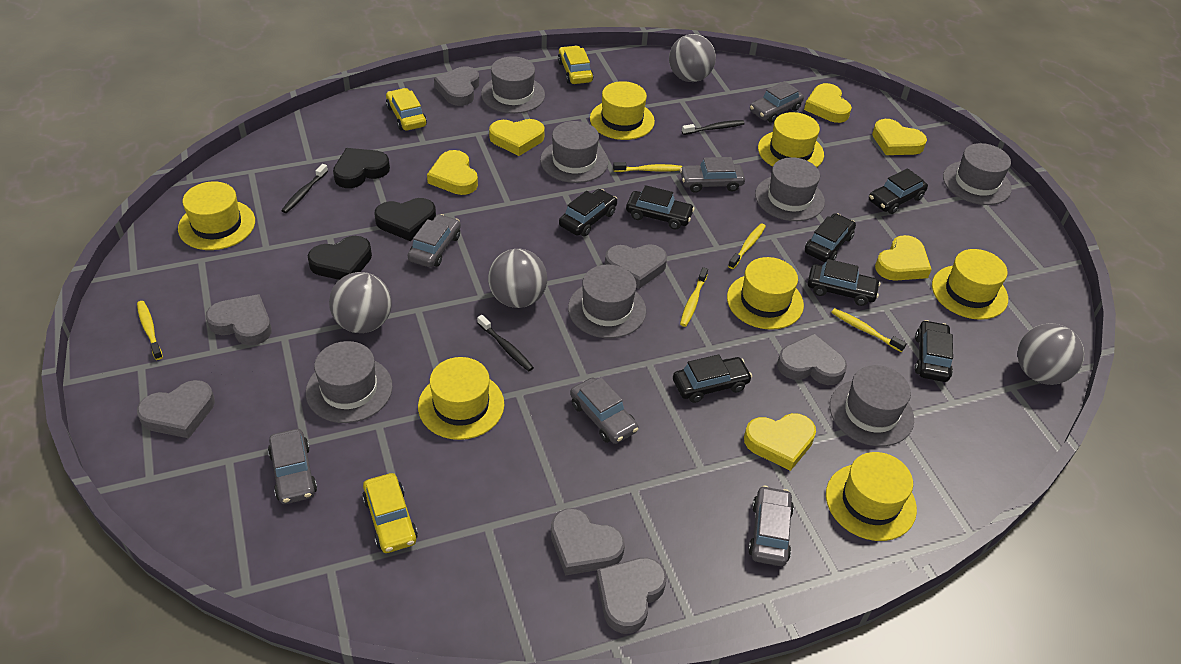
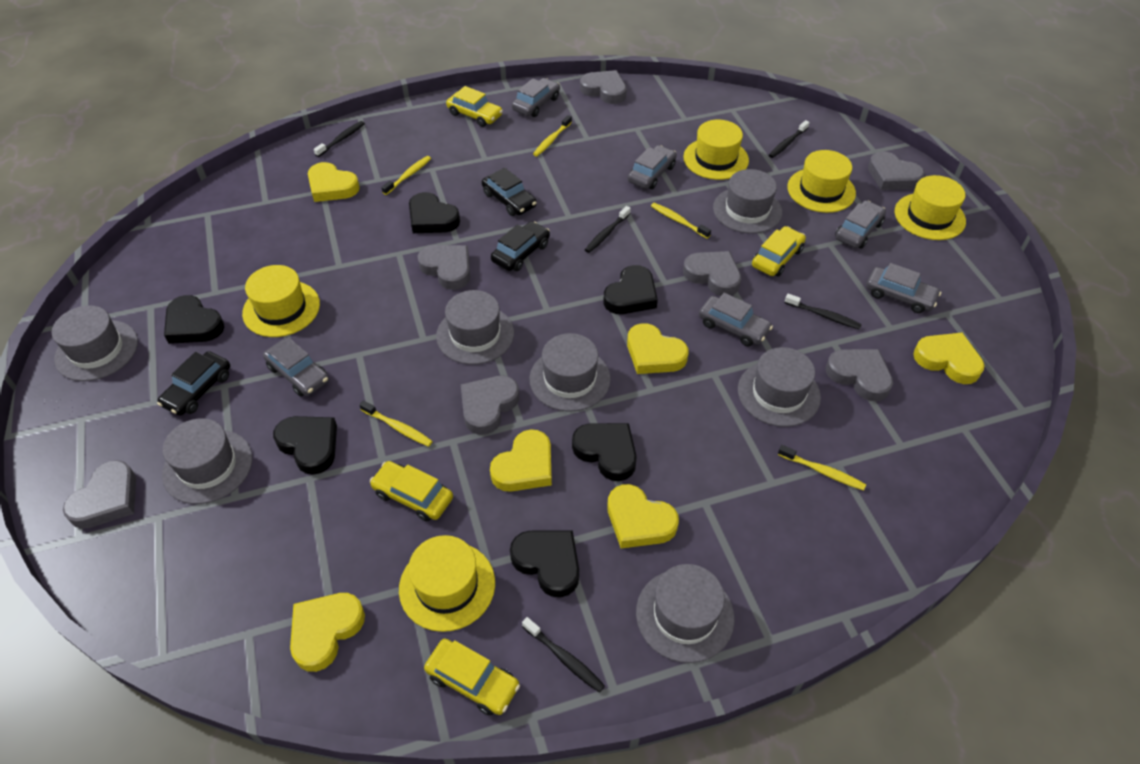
black car: [559,189,617,236] [626,185,695,230] [673,354,752,403] [805,213,856,262] [808,259,880,306] [869,168,928,214] [915,320,953,382] = 7 -> [157,351,230,416] [482,168,537,216] [491,221,550,271] = 3
black heart: [308,236,372,280] [333,148,390,188] [374,198,436,241] = 3 -> [164,295,224,344] [273,416,337,475] [409,192,460,233] [510,530,579,597] [572,423,637,481] [604,265,658,314] = 6
black toothbrush: [281,164,328,213] [477,315,534,371] [682,120,745,135] = 3 -> [314,121,365,157] [522,617,605,693] [585,206,631,253] [769,120,810,158] [785,294,862,330] = 5
grey ball: [329,272,392,333] [488,249,547,308] [669,34,716,82] [1017,323,1085,385] = 4 -> none = 0
yellow car: [362,473,418,553] [386,88,427,131] [558,46,593,84] = 3 -> [370,461,453,522] [424,639,520,716] [446,86,503,127] [752,226,806,276] = 4
yellow hat: [178,181,255,250] [418,357,504,440] [590,81,655,140] [727,257,804,330] [758,112,824,167] [826,452,917,541] [932,249,1008,320] = 7 -> [242,265,320,337] [399,535,495,632] [683,120,749,180] [787,150,856,213] [895,175,966,240] = 5

